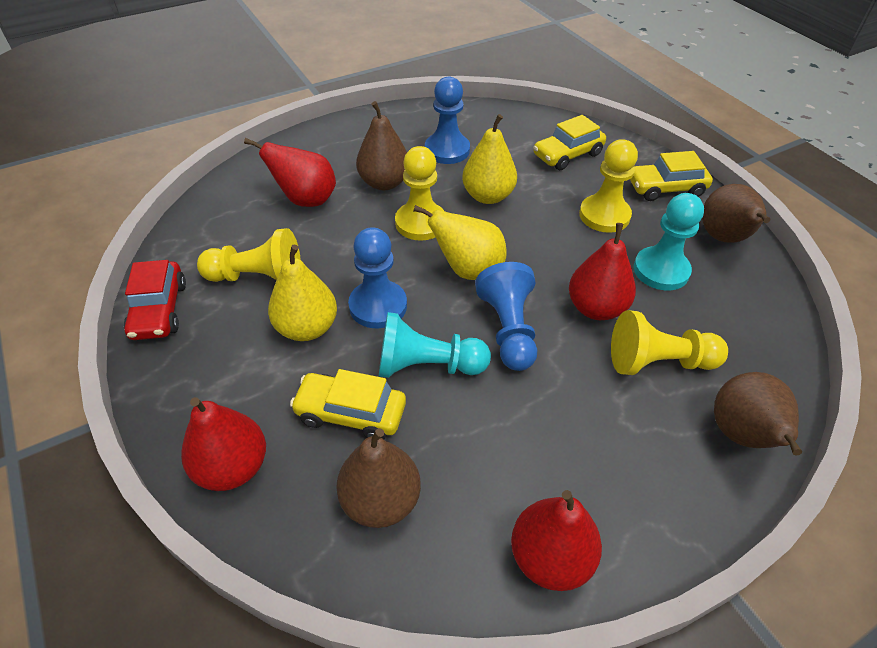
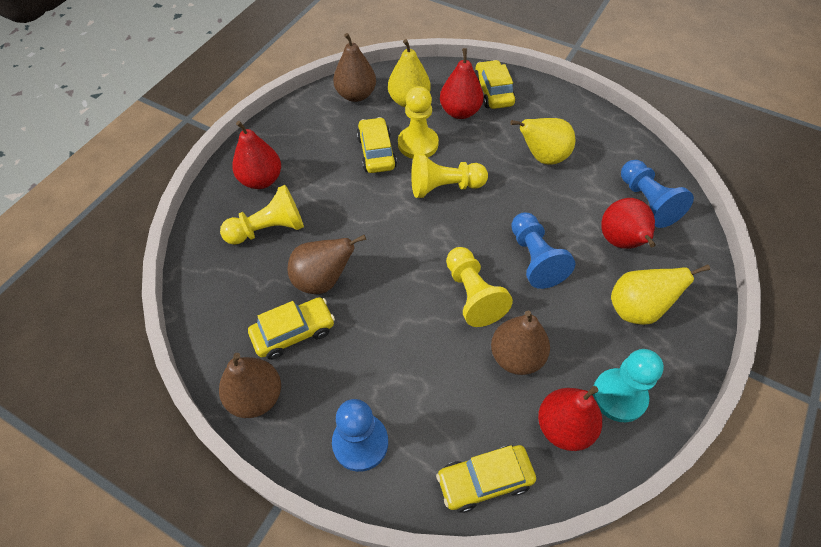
red car: [124,260,186,340] = 1 -> none = 0
turquoise pawn: [379,312,491,378] [634,193,704,290] = 2 -> [593,349,664,422] = 1
yellow car: [290,369,406,439] [533,115,606,170] [630,151,713,201] = 3 -> [248,297,335,360] [357,117,397,173] [436,445,536,513] [475,60,516,109] = 4

